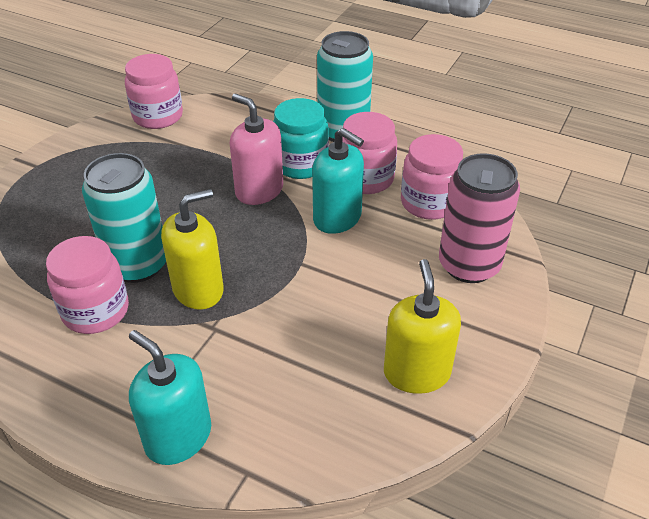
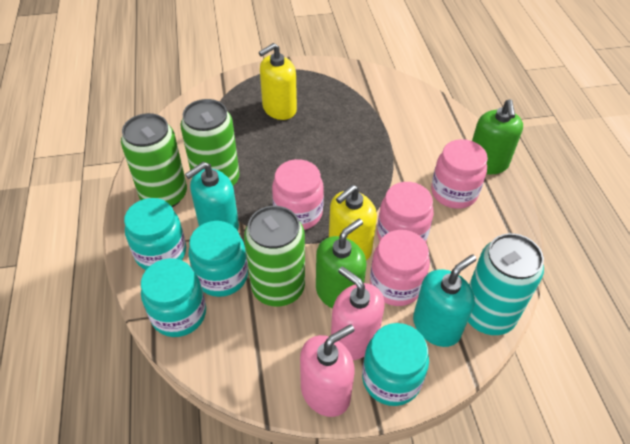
green can: none = 0 -> [121,113,187,207] [180,99,240,186] [244,206,305,307] = 3
green soap dispenser: none = 0 -> [316,219,366,309] [472,99,523,174] = 2
pink can: [439,153,520,283] = 1 -> none = 0
pink soap dispenser: [230,93,283,205] = 1 -> [300,324,355,417] [331,266,385,360] = 2
turquoise can: [82,153,166,283] [317,31,373,142] = 2 -> [468,233,544,335] = 1
turquoise jar: [273,98,329,179] = 1 -> [124,198,186,270] [141,258,206,337] [188,221,248,297] [362,323,429,406] = 4

